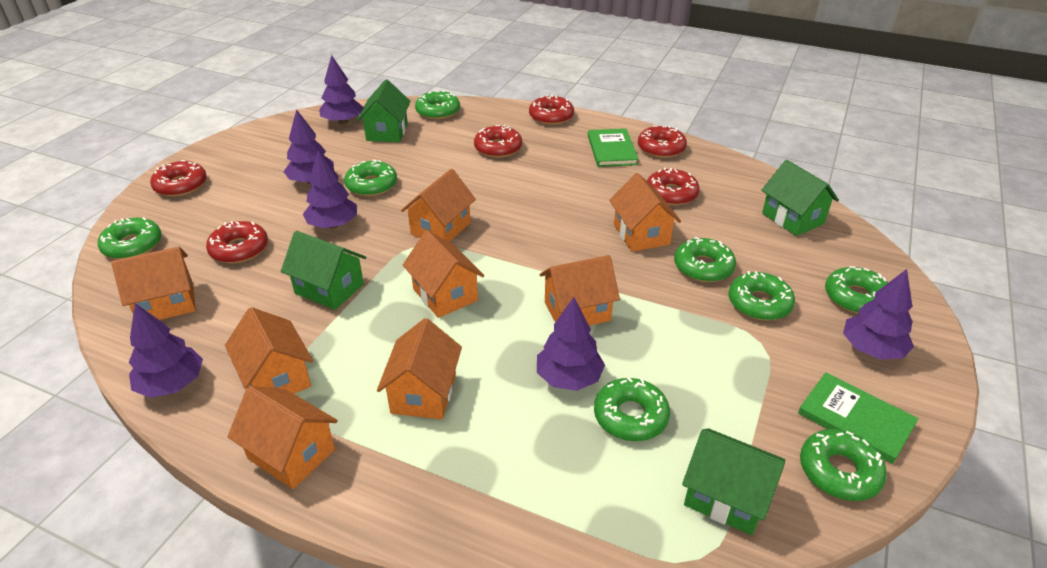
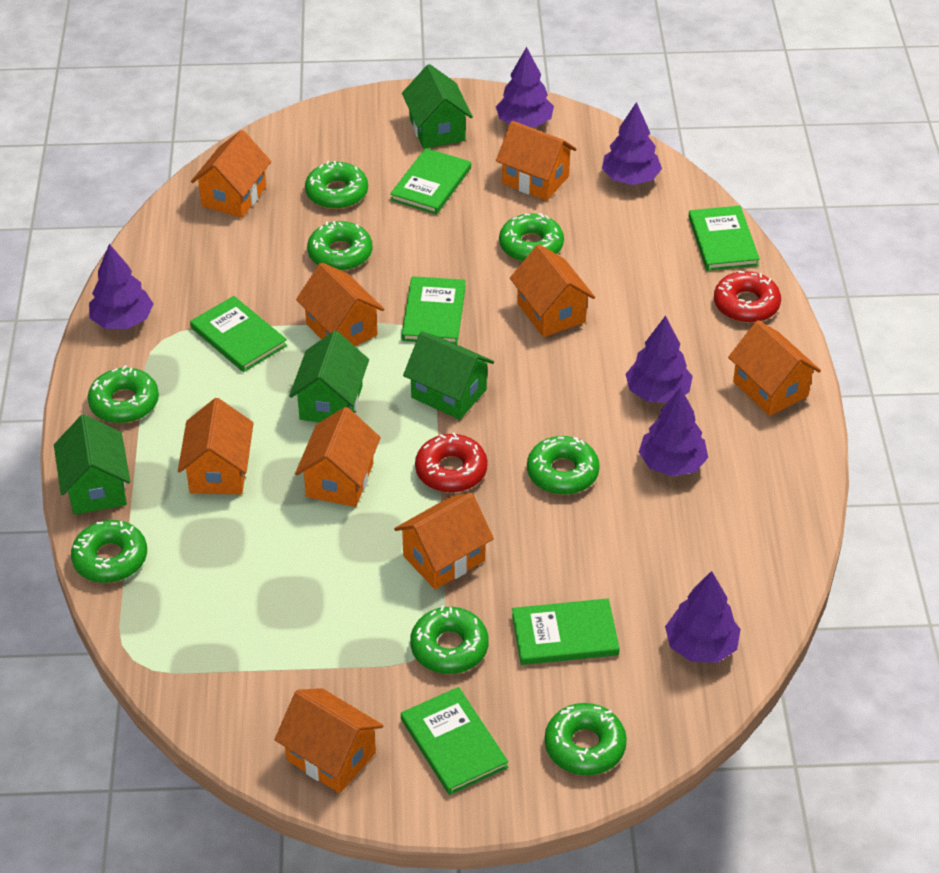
green book: [588,128,639,167] [798,372,918,464] = 2 -> [190,296,287,372] [390,148,471,215] [401,276,466,344] [401,687,508,795] [512,598,620,665] [689,206,760,271] = 6
orange house: [111,247,196,320] [225,307,313,394] [228,386,338,489] [377,318,462,419] [401,169,476,242] [403,230,484,318] [540,255,620,326] [609,173,681,252] = 8 -> [178,398,254,494] [191,130,271,218] [275,688,383,793] [295,407,381,507] [296,262,384,346] [394,493,494,589] [496,121,577,201] [510,244,595,337] [728,320,821,416] = 9
red donut: [150,160,207,197] [206,221,268,263] [474,125,522,158] [529,95,574,125] [638,126,687,158] [647,168,700,205] = 6 -> [415,433,488,493] [714,271,781,323] = 2

